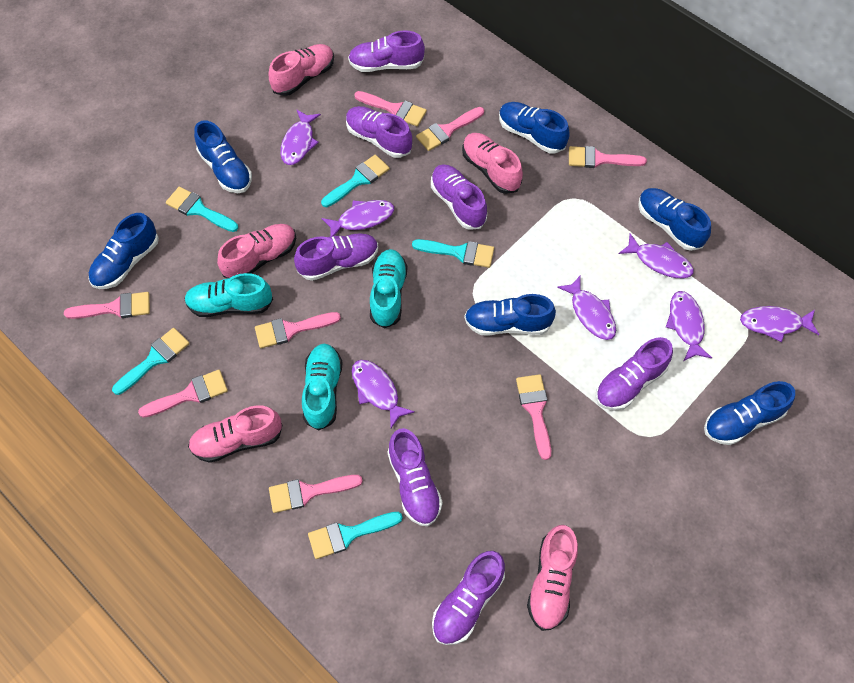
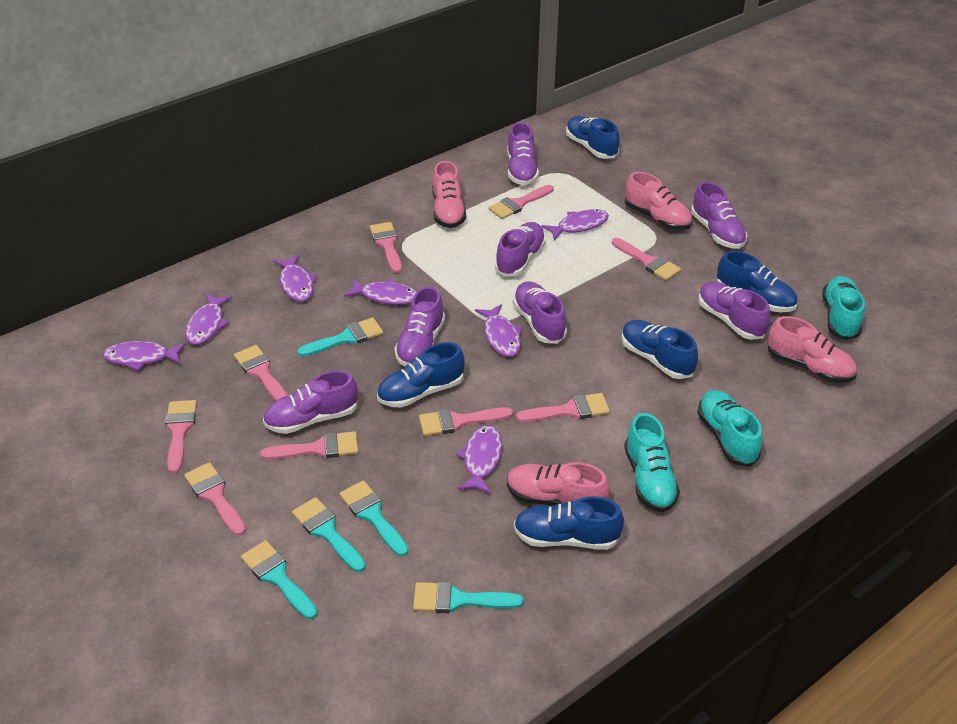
blue shoe: [89,213,159,289] [194,121,252,193] [464,294,556,336] [499,102,570,154] [638,188,711,251] [704,381,795,445] = 6 -> [377,342,465,408] [514,496,624,550] [566,116,620,159] [621,320,698,379] [717,251,798,312] = 5
pink brush: [64,292,150,319] [138,370,228,418] [255,312,341,348] [269,475,363,513] [354,91,427,126] [416,107,484,151] [516,374,551,460] [569,146,647,168] = 8 -> [165,400,197,473] [184,462,246,536] [234,345,288,401] [261,431,358,460] [370,222,402,273] [419,407,513,436] [489,185,554,219] [516,393,610,422] [612,238,681,281] = 9
pink shoe: [188,405,282,463] [217,224,296,278] [269,44,334,96] [462,133,523,194] [527,525,578,631] = 5 -> [432,161,466,228] [507,462,609,506] [625,172,692,230] [768,316,857,383] = 4

